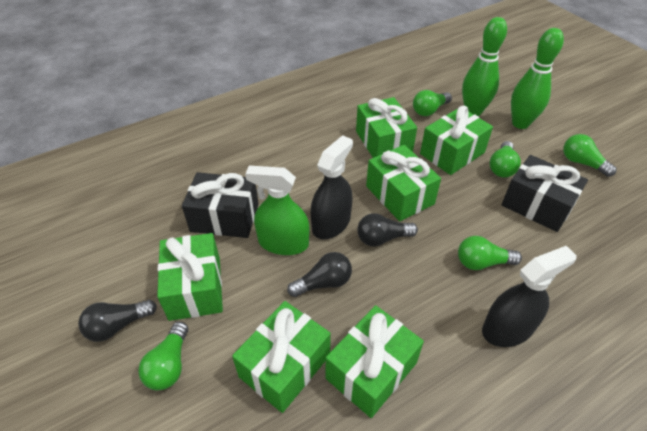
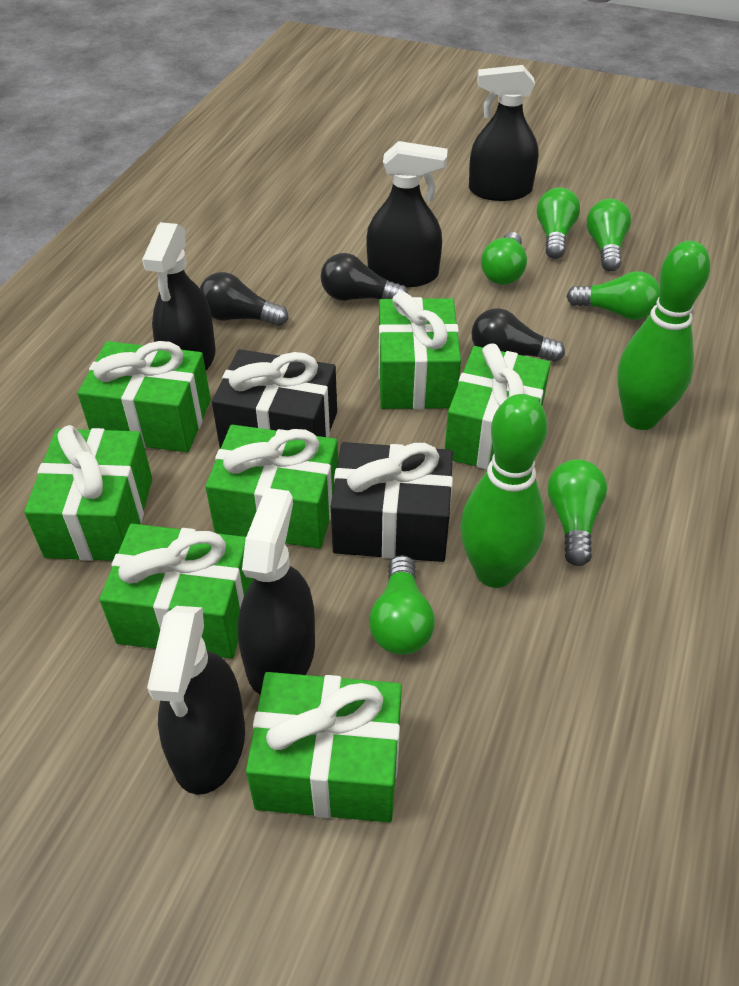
black spray bottle: [311,135,353,240] [482,246,577,347] = 2 -> [142,222,216,371] [147,606,245,795] [238,488,315,695] [366,141,448,287] [469,65,538,201] = 5
green gift: [157,233,223,321] [232,301,331,413] [326,305,424,418] [356,97,417,158] [366,145,441,221] [420,106,493,175] = 6 -> [24,425,152,561] [78,341,211,452] [99,524,254,659] [205,425,338,549] [246,672,402,822] [379,292,461,409] [445,343,551,470] = 7
green light bulb: [138,322,188,390] [413,90,452,116] [458,236,522,270] [490,141,521,178] [563,134,616,177] = 5 -> [369,555,435,655] [481,232,527,285] [537,187,580,259] [548,459,607,566] [566,271,660,320] [587,199,631,271] = 6
green spray bottle: [245,166,309,255] = 1 -> none = 0

